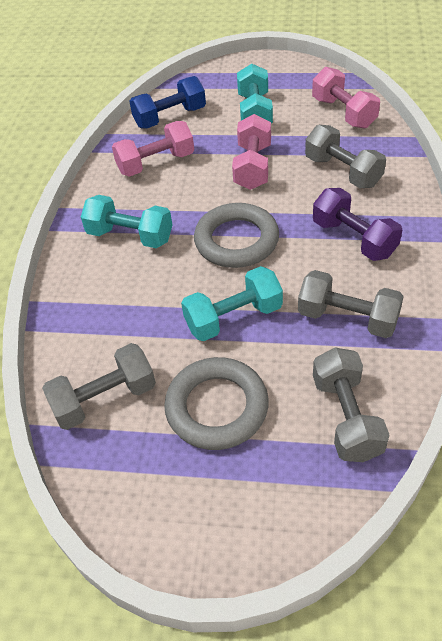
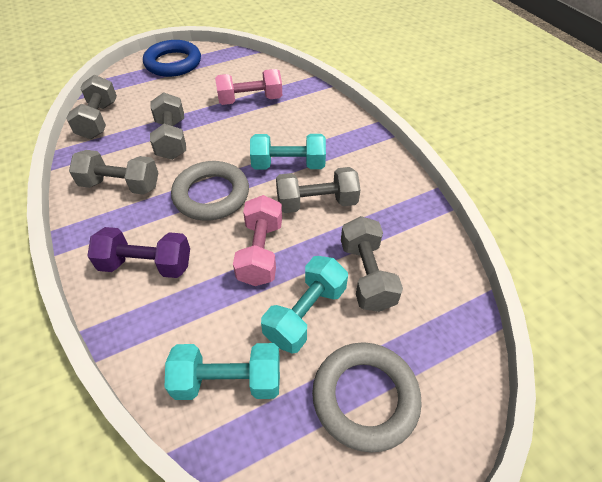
blue dumbbell: [129,76,206,129] = 1 -> none = 0
blue ring: none = 0 -> [143,40,201,77] = 1
grey dumbbell: [42,343,156,430] [298,270,404,338] [305,125,386,188] [313,347,389,462] = 4 -> [66,75,117,139] [69,150,158,195] [150,92,186,160] [276,167,361,213] [341,216,403,312] = 5
pink dumbbell: [112,121,194,177] [232,114,271,190] [312,67,380,129] = 3 -> [215,69,282,105] [233,195,282,286] = 2

